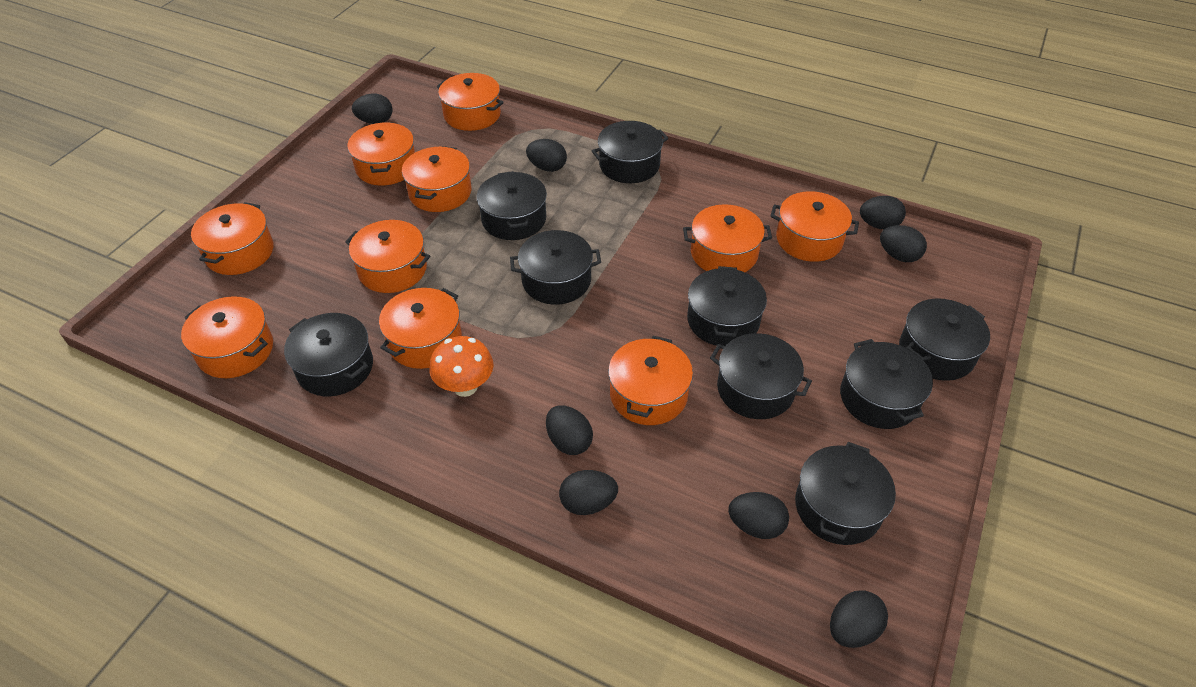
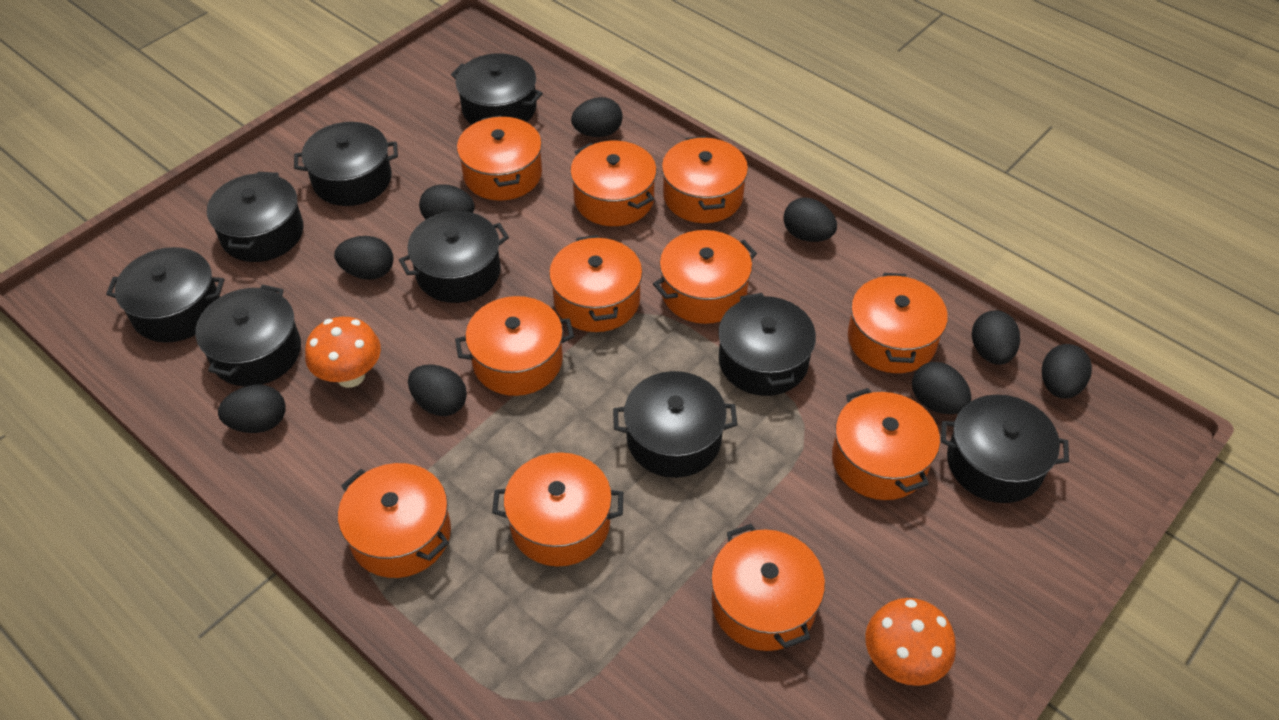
black egg: [352,94,393,124] [526,139,567,172] [546,405,593,455] [559,470,618,515] [728,492,789,539] [830,590,888,648] [860,196,906,229] [880,225,927,262] = 8 -> [218,384,286,433] [334,236,393,280] [408,364,467,416] [419,184,475,219] [571,97,623,137] [783,197,837,242] [912,362,971,414] [972,310,1020,365] [1042,344,1092,399] = 9
orange mushroom: [429,336,494,397] = 1 -> [305,317,381,388] [865,598,956,686] = 2
orange pot: [181,296,273,378] [191,202,273,275] [345,220,430,293] [347,122,415,185] [379,288,462,369] [402,146,471,212] [437,73,504,131] [608,336,693,425] [683,204,772,272] [770,191,859,262] = 10 -> [338,463,451,578] [455,296,574,396] [457,115,542,201] [492,452,623,567] [549,235,642,332] [570,141,657,226] [653,230,757,324] [662,136,748,223] [711,524,825,651] [832,388,940,500] [848,273,948,373] = 11

